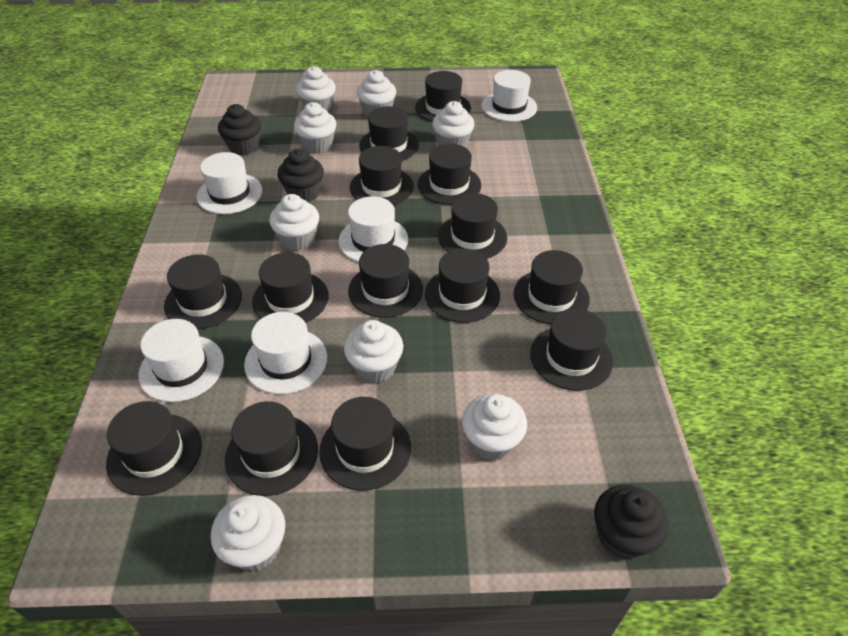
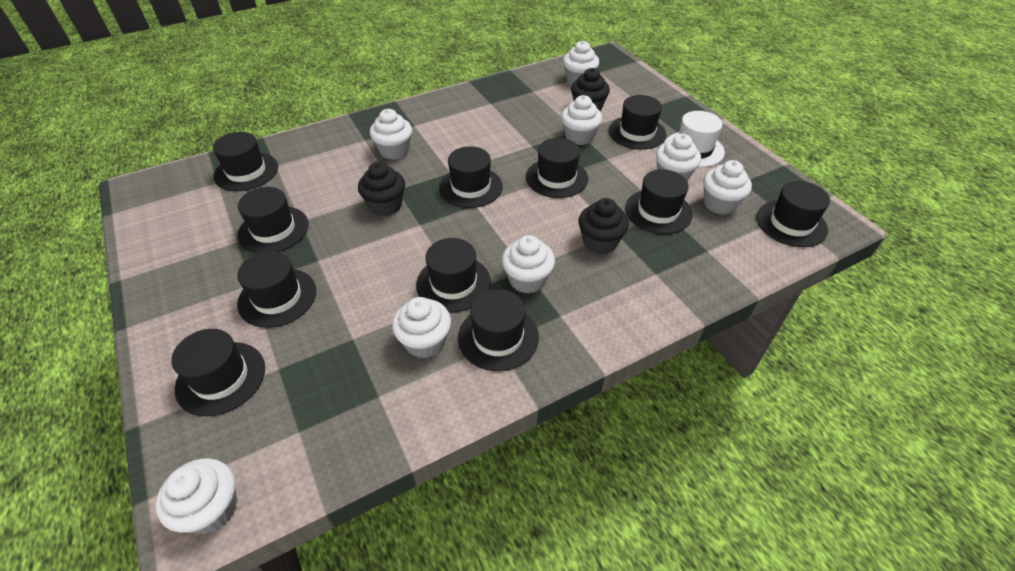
black hat: [106,401,202,496] [164,254,242,329] [225,401,318,496] [252,252,329,323] [319,397,411,491] [348,244,423,318] [350,146,414,205] [359,106,419,161] [415,71,471,122] [418,144,481,205] [425,248,500,323] [438,193,507,259] [513,250,590,324] [530,309,613,391] = 14 -> [171,329,265,416] [213,132,278,191] [237,251,316,328] [238,187,309,254] [416,238,491,313] [439,146,503,208] [458,289,539,371] [526,138,588,198] [609,95,666,150] [625,169,693,234] [757,181,830,247] = 11
white hat: [138,319,224,402] [197,152,263,214] [244,312,327,394] [339,196,408,262] [482,70,537,122] = 5 -> [665,111,725,167] = 1

